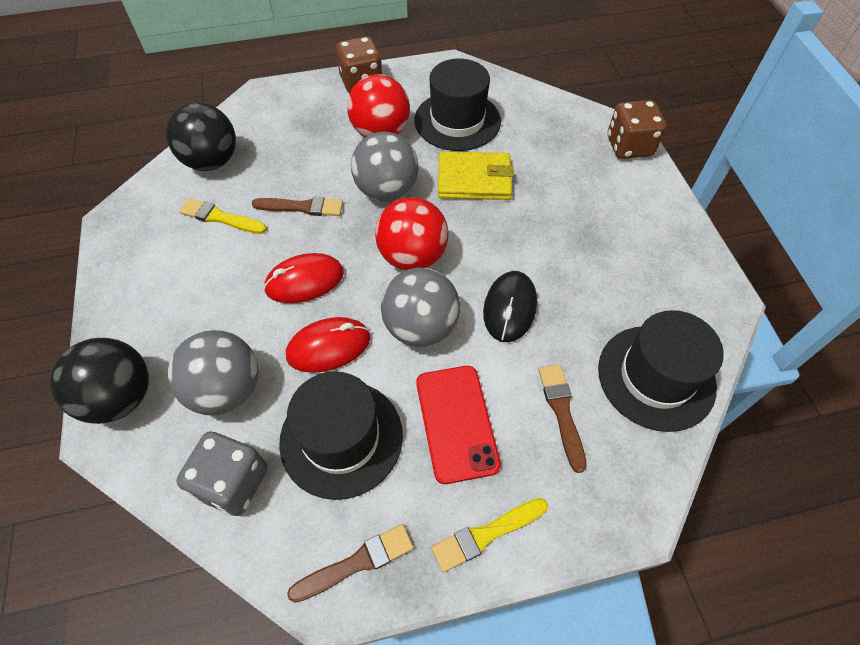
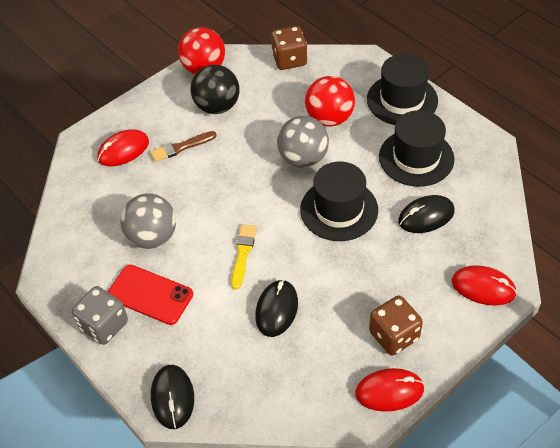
black ball: [50,338,149,424] [166,103,236,171] = 2 -> [190,64,240,114] = 1
black mouse: [483,271,537,342] = 1 -> [151,365,194,429] [255,279,298,337] [398,195,455,233] = 3
brown brush: [252,197,343,216] [287,524,414,603] [538,364,587,473] = 3 -> [150,131,217,162] = 1
grey ball: [168,330,259,416] [351,131,419,202] [381,268,460,347] = 3 -> [120,194,176,249] [277,116,329,168] = 2
red mouse: [263,253,344,303] [286,317,370,373] = 2 -> [97,129,149,166] [355,368,425,412] [452,265,517,306] = 3
yellow brush: [179,198,267,234] [431,498,548,573] = 2 -> [231,224,257,290] = 1
yellow wallet: [438,151,514,200] = 1 -> none = 0

